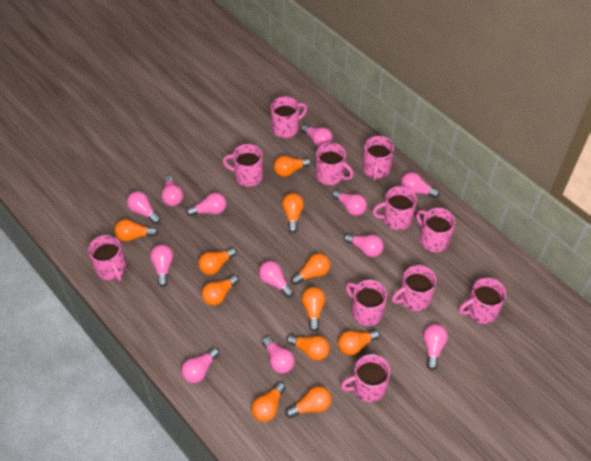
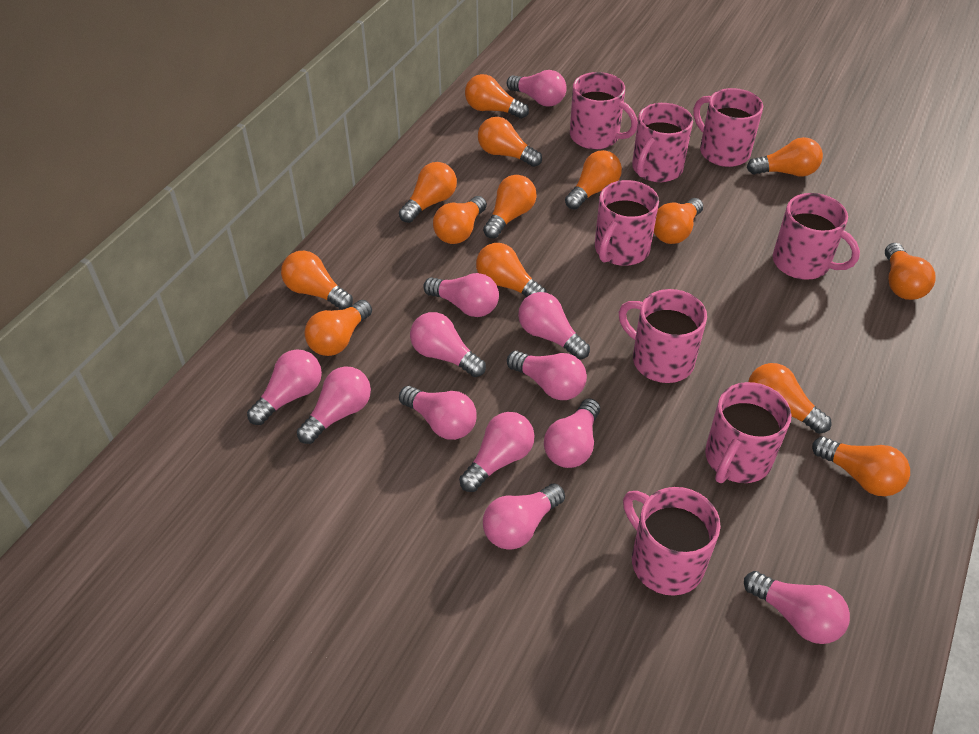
orange light bulb: [114,219,158,241] [198,247,237,275] [202,275,239,306] [252,382,286,422] [274,156,311,177] [282,193,304,233] [285,386,331,418] [286,334,330,361] [291,253,330,285] [302,287,325,332] [338,329,380,355] = 11 -> [281,251,353,310] [304,300,372,356] [399,162,457,223] [433,196,487,244] [465,74,529,119] [476,243,547,297] [478,117,542,167] [483,175,536,239] [565,150,622,209] [654,198,703,244] [747,137,823,177] [748,363,831,434] [812,436,910,496] [885,243,936,300] = 14
pink mug: [88,235,127,281] [223,144,263,187] [271,97,307,138] [316,143,353,185] [341,354,390,402] [346,280,387,326] [363,136,394,180] [372,186,417,230] [392,265,436,311] [416,208,455,252] [459,278,506,324] = 11 -> [570,72,638,150] [595,180,659,266] [619,289,707,383] [623,487,720,596] [632,103,693,182] [694,88,763,167] [705,382,791,483] [773,193,860,280] = 8

